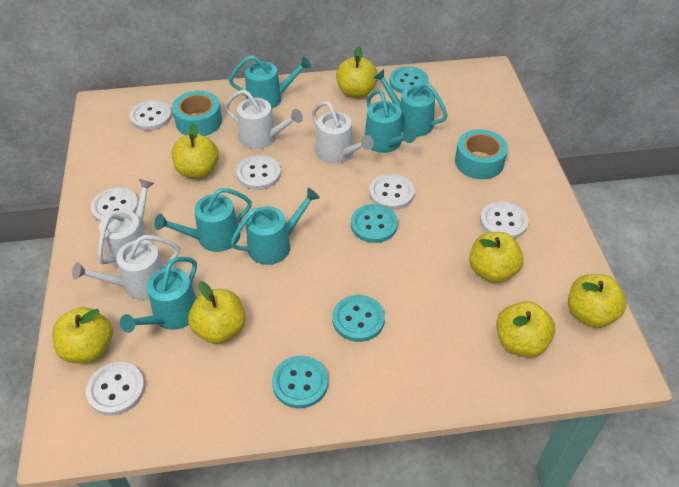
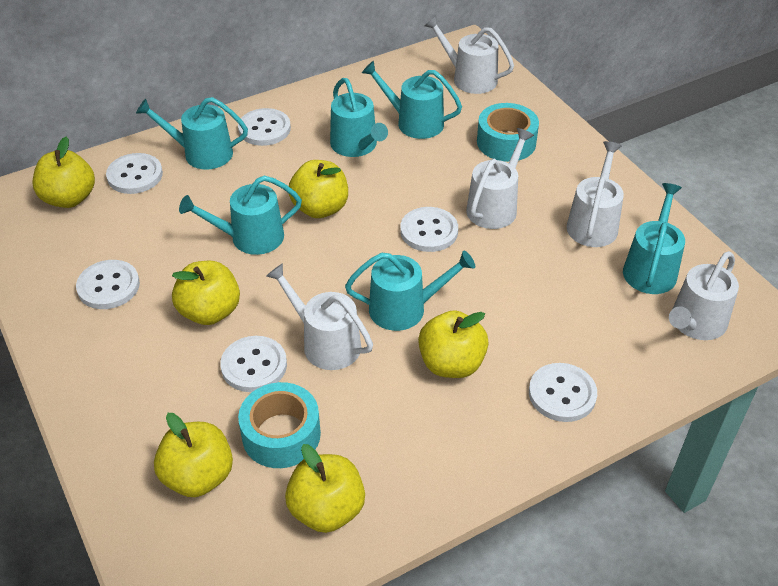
turquoise button: [272,355,328,408] [332,295,385,342] [351,204,398,243] [389,67,429,93] = 4 -> none = 0
white watering can: [72,235,180,300] [98,179,154,268] [225,90,303,149] [312,101,374,164] = 4 -> [266,263,373,370] [425,16,514,94] [466,128,534,229] [566,141,624,247] [669,251,739,340] = 5
yellow apple: [52,307,113,363] [172,123,219,179] [188,281,246,344] [336,47,378,98] [469,232,524,283] [497,301,555,357] [568,274,627,328] = 7 -> [33,137,95,208] [154,413,233,497] [172,261,240,325] [285,444,365,533] [288,160,348,218] [418,310,489,378] = 6

